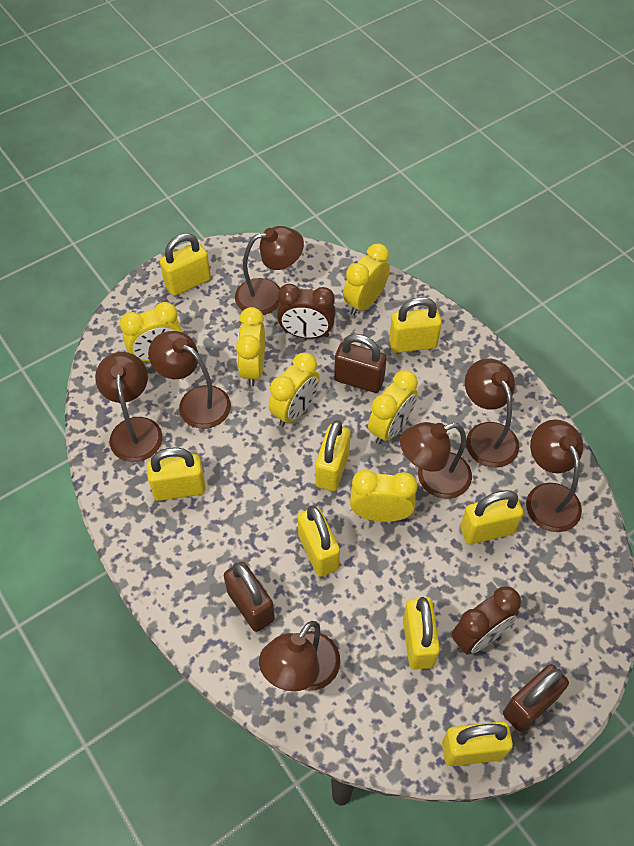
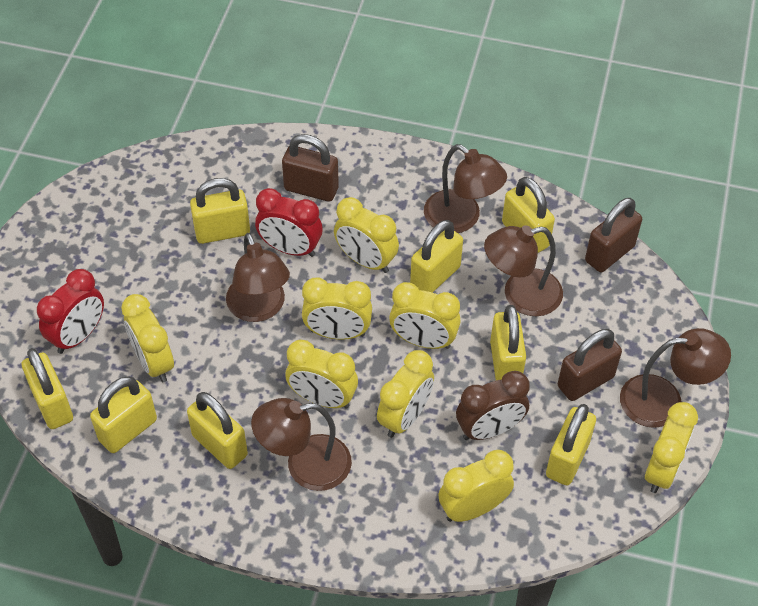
brown clock: [277,284,336,339] [452,586,521,655] = 2 -> [456,371,530,440] = 1
brown lamp: [95,352,162,462] [148,331,231,429] [235,226,304,315] [259,621,340,691] [400,422,472,499] [465,358,519,468] [526,419,583,532] = 7 -> [226,233,290,322] [251,398,352,491] [424,144,507,233] [484,225,563,316] [620,328,731,428] = 5
red clock: none = 0 -> [37,269,104,354] [255,188,323,257] = 2
yellow clock: [120,302,183,361] [236,307,265,386] [269,353,320,427] [343,243,390,315] [350,470,418,522] [368,370,418,444] = 6 -> [121,294,174,382] [286,340,358,408] [302,278,372,340] [334,197,399,273] [377,350,434,438] [389,282,460,349] [438,450,514,522] [645,402,698,493] = 8

